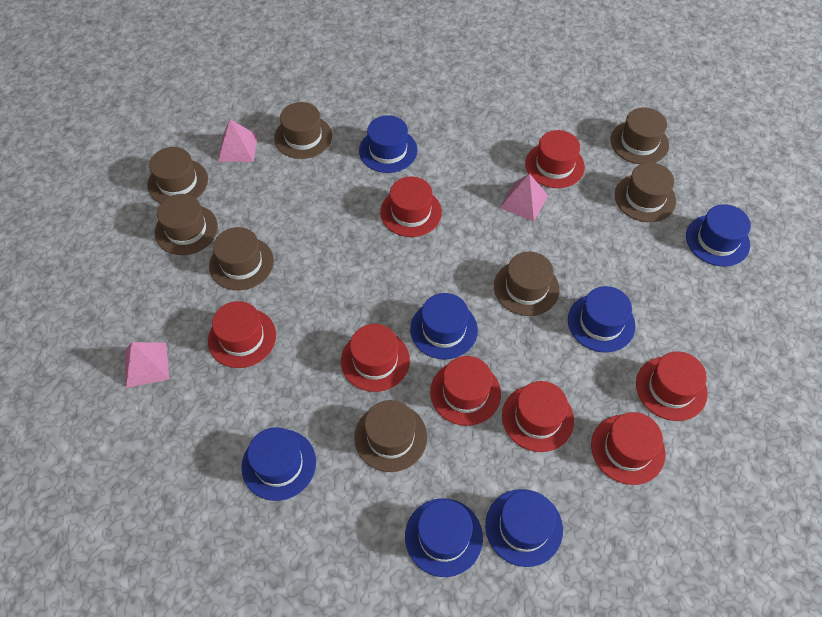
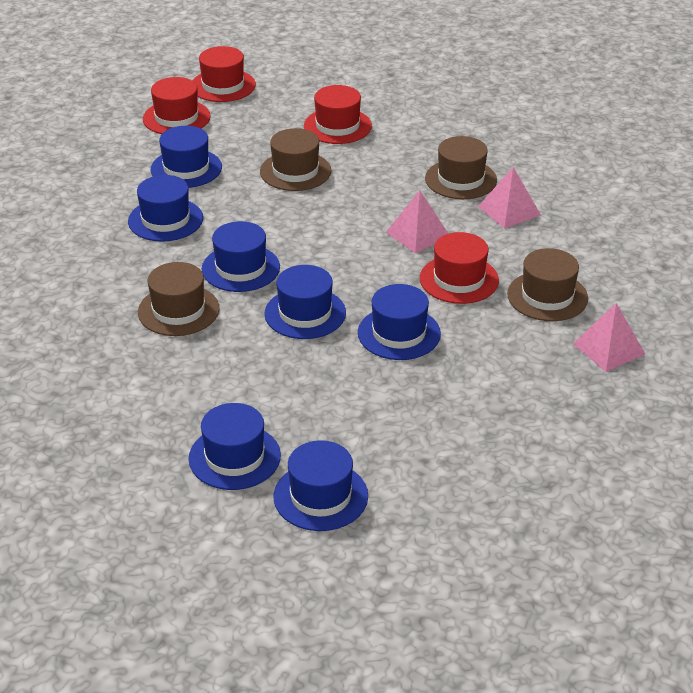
brown hat: [147,147,208,204] [155,194,218,255] [209,227,274,290] [274,102,332,159] [354,400,427,472] [494,252,559,316] [610,107,669,164] [615,162,676,222] = 8 -> [138,262,220,336] [260,128,331,191] [425,136,497,199] [507,248,588,321] = 4
red hat: [208,301,276,368] [341,324,410,392] [380,177,442,237] [430,356,501,426] [502,381,574,452] [525,130,585,188] [591,412,665,485] [636,351,708,421] = 8 -> [143,77,211,134] [192,46,256,102] [304,85,372,144] [420,232,499,304] = 4

